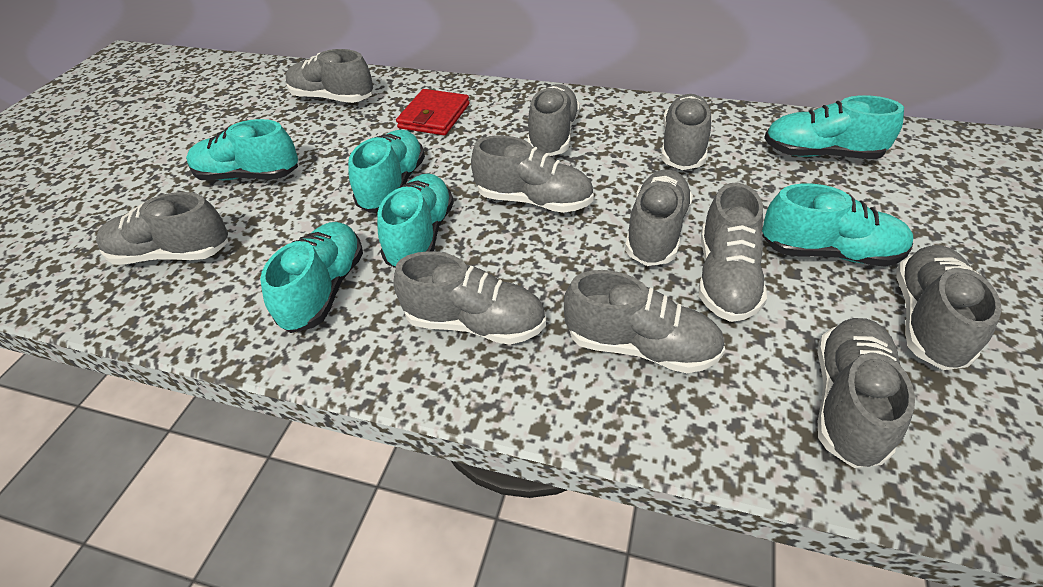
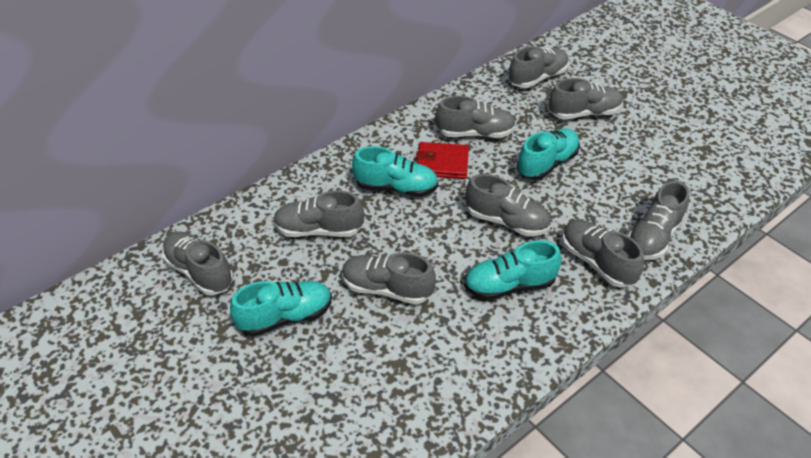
grey shoe: [96,192,228,264] [286,49,373,103] [393,251,546,345] [471,135,594,213] [527,84,580,156] [564,270,725,373] [625,169,693,266] [661,94,713,170] [699,182,767,322] [817,318,915,468] [896,245,1002,370] = 11 -> [162,231,233,295] [273,190,364,237] [342,252,436,305] [436,96,516,138] [465,174,551,236] [509,46,569,88] [549,78,623,120] [562,220,644,288] [628,181,689,260] = 9
turquoise shoe: [186,119,298,180] [260,222,363,333] [348,130,425,213] [377,173,454,268] [762,184,913,267] [764,95,904,159] = 6 -> [230,281,332,336] [352,146,438,197] [464,240,562,300] [517,128,580,180] = 4

